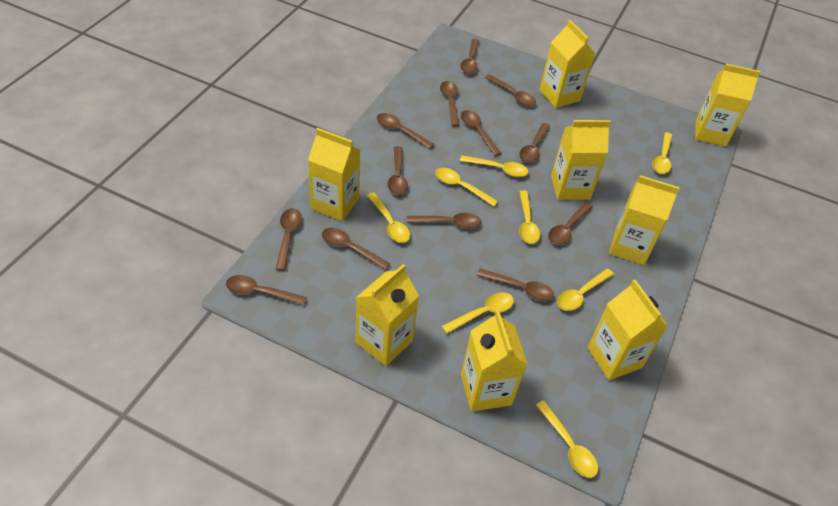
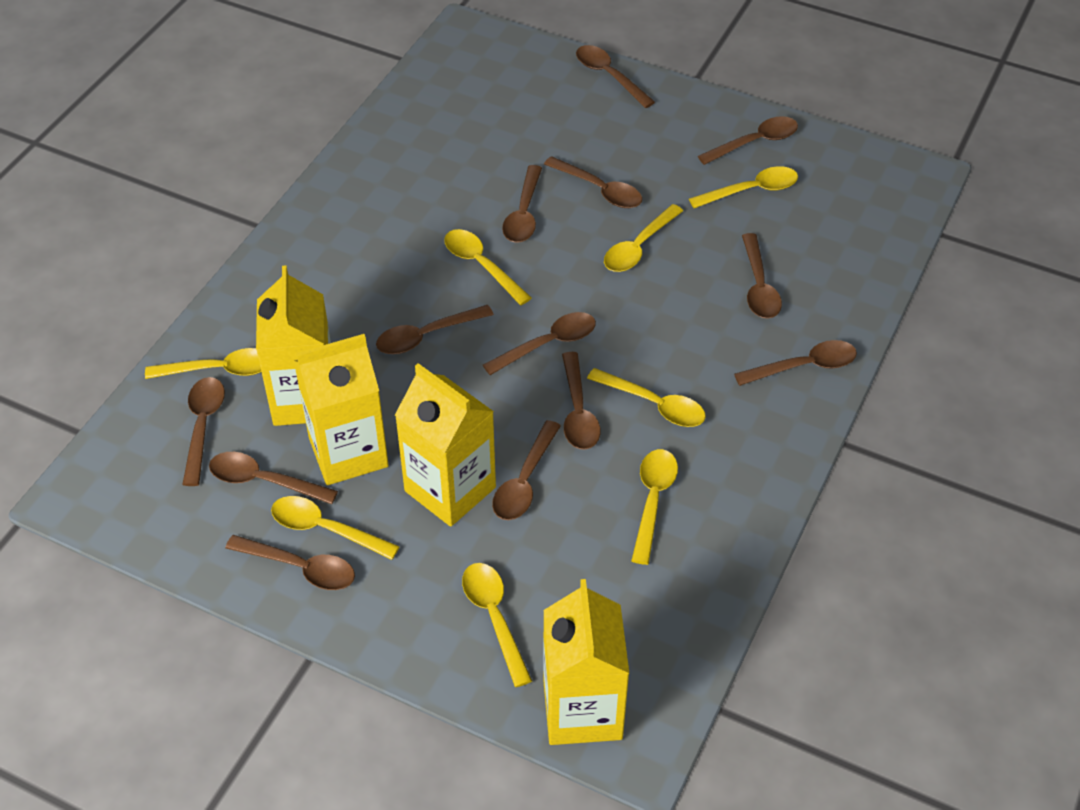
yellow carton: [308,128,360,221] [355,264,419,366] [461,310,527,411] [539,20,595,108] [551,120,611,200] [587,280,668,380] [609,175,680,265] [695,64,761,146] = 8 -> [256,265,331,426] [294,334,389,485] [395,363,496,527] [543,579,629,745] = 4

